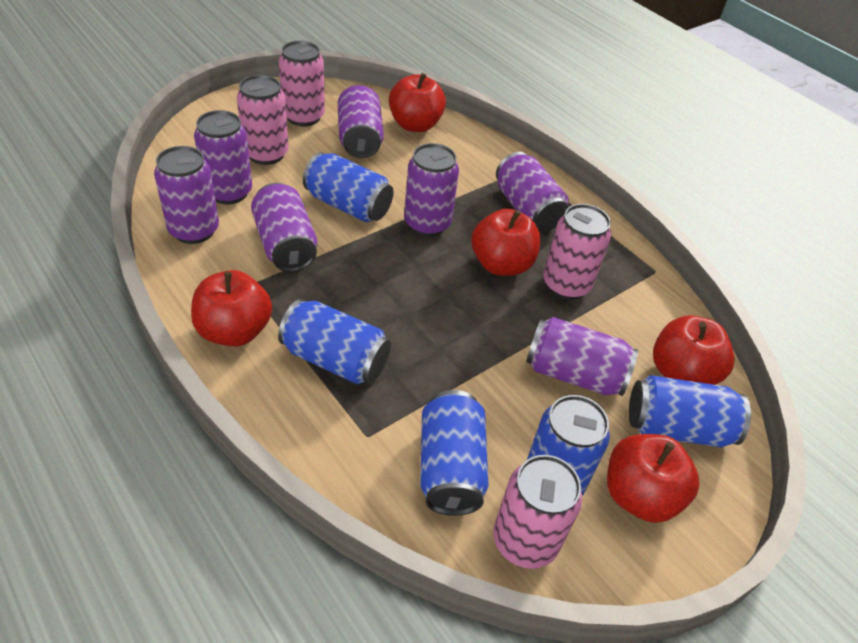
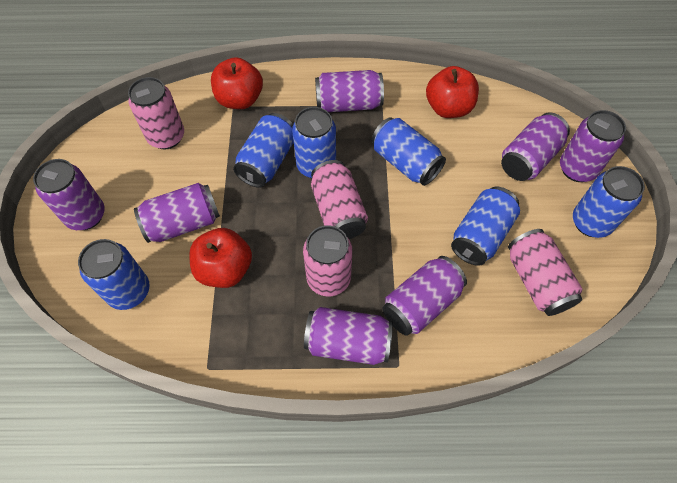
blue can: [278,299,391,384] [303,152,393,222] [420,390,489,516] [527,395,610,495] [629,375,751,447] = 5 -> [78,239,150,310] [233,113,294,188] [292,107,336,178] [372,117,446,186] [451,187,520,266] [573,166,645,238] = 6
red apple: [191,270,272,346] [389,73,446,132] [472,209,540,276] [607,434,700,523] [653,315,734,385] = 5 -> [189,228,252,288] [211,57,263,109] [426,66,479,118] = 3

